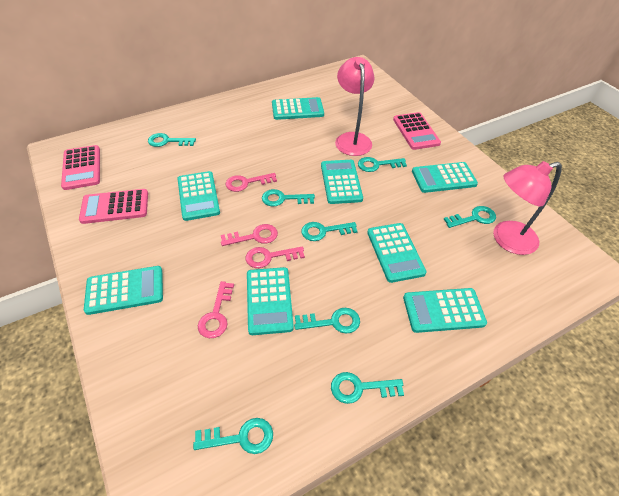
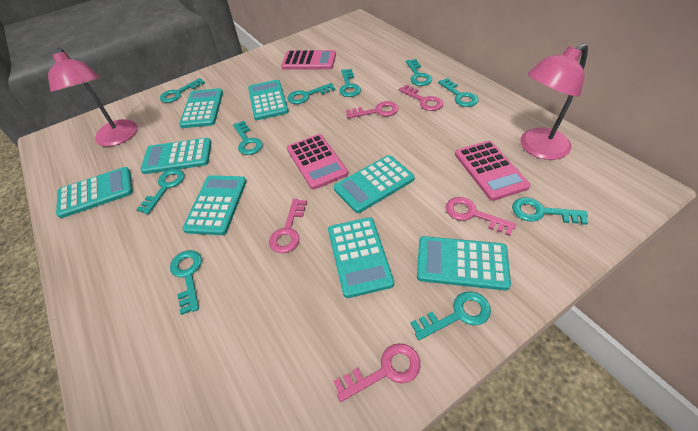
pink key: [198,281,234,338] [221,224,278,246] [226,173,277,192] [245,246,305,268] = 4 -> [269,199,307,253] [333,343,421,402] [346,101,399,118] [399,85,443,111] [445,197,516,236] = 5
turquoise key: [148,133,196,147] [193,418,273,454] [262,189,315,206] [294,308,360,334] [301,222,358,241] [331,372,404,404] [358,157,407,172] [444,206,496,228] = 8 -> [136,169,184,214] [160,78,205,103] [170,250,202,315] [233,121,263,155] [287,83,335,104] [339,69,361,97] [406,59,432,86] [410,291,491,340] [438,78,478,107] [512,197,588,225] = 10

